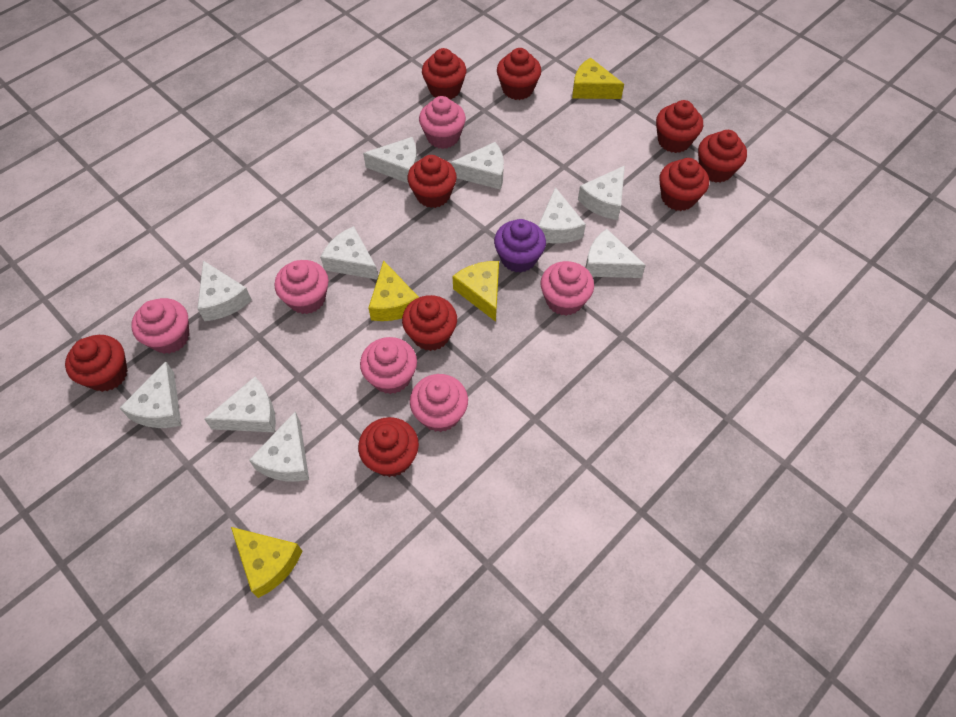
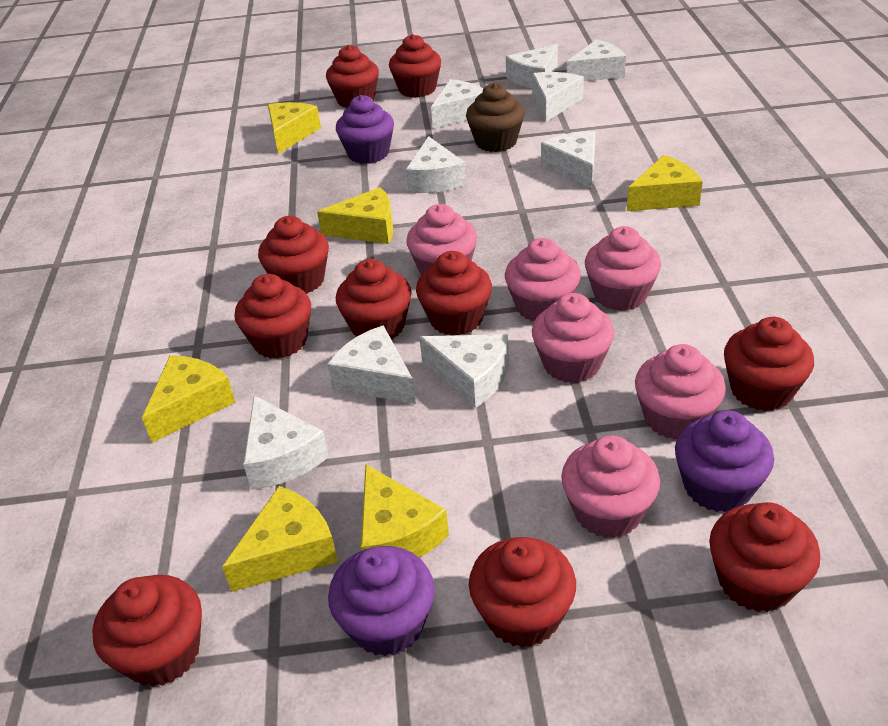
brown cupcake: none = 0 -> [466,83,525,152] = 1
purple cupcake: [494,219,546,273] = 1 -> [328,546,435,656] [336,95,394,164] [675,410,774,512] = 3
red cupcake: [65,335,128,392] [358,417,419,477] [402,295,457,351] [407,155,457,208] [422,48,466,99] [497,48,541,100] [656,100,703,153] [660,158,709,211] [698,130,747,183] = 9 -> [92,575,202,687] [234,274,311,359] [258,216,329,294] [326,45,379,108] [336,259,412,340] [389,34,441,98] [416,251,492,335] [469,537,576,648] [709,502,820,612] [724,317,814,411] = 10
white cheese: [120,361,181,428] [197,261,252,321] [204,377,276,433] [249,411,309,482] [320,226,378,280] [363,137,417,184] [450,142,504,190] [538,187,586,244] [578,166,625,220] [585,229,646,278] = 10 -> [243,395,329,490] [327,325,416,404] [406,136,466,193] [419,334,509,408] [431,79,483,129] [506,44,558,88] [532,72,584,122] [541,131,595,189] [567,39,626,81] = 9
yellow cheese: [231,527,302,598] [368,260,419,321] [452,261,499,322] [572,57,624,99] = 4 -> [142,355,235,443] [222,486,338,592] [268,102,321,154] [317,187,393,244] [361,464,449,558] [627,155,703,211] = 6

